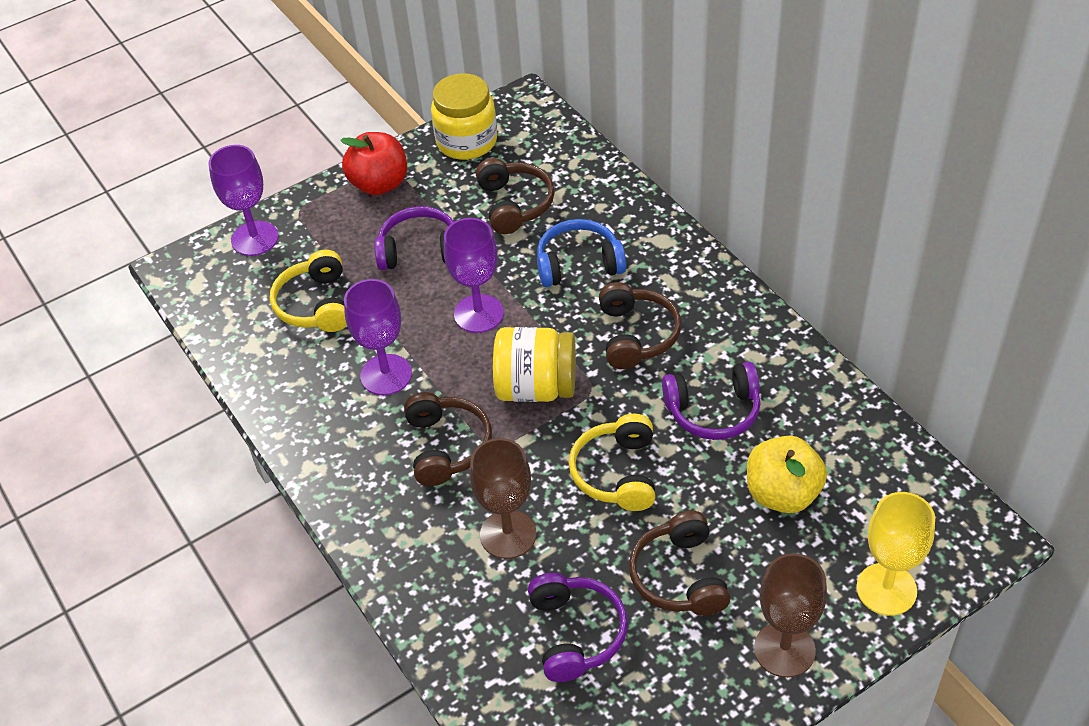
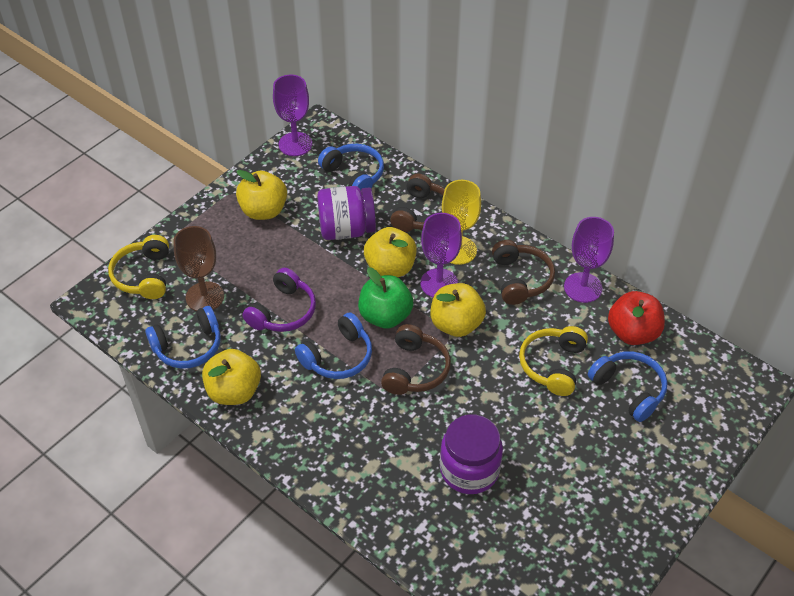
blue headphones: [537,219,626,287] = 1 -> [145,306,221,369] [295,312,372,379] [318,144,384,190] [588,351,668,422] = 4
brown goblet: [470,438,537,559] [754,553,827,678] = 2 -> [173,226,224,311] = 1
brown headphones: [404,392,492,486] [476,158,555,234] [599,282,681,369] [629,511,730,616] = 4 -> [381,324,451,395] [390,174,445,232] [492,240,555,305] = 3
green apple: none = 0 -> [358,267,413,329] = 1
purple headphones: [374,206,454,270] [528,573,628,682] [662,362,761,440] = 3 -> [243,268,316,332] = 1
purple jar: none = 0 -> [317,186,376,240] [440,414,503,494] = 2
yellow apple: [747,436,827,513] = 1 -> [202,349,261,405] [236,170,287,220] [364,227,417,277] [430,283,486,337] = 4
yellow jar: [431,73,497,160] [493,327,576,402] = 2 -> none = 0

